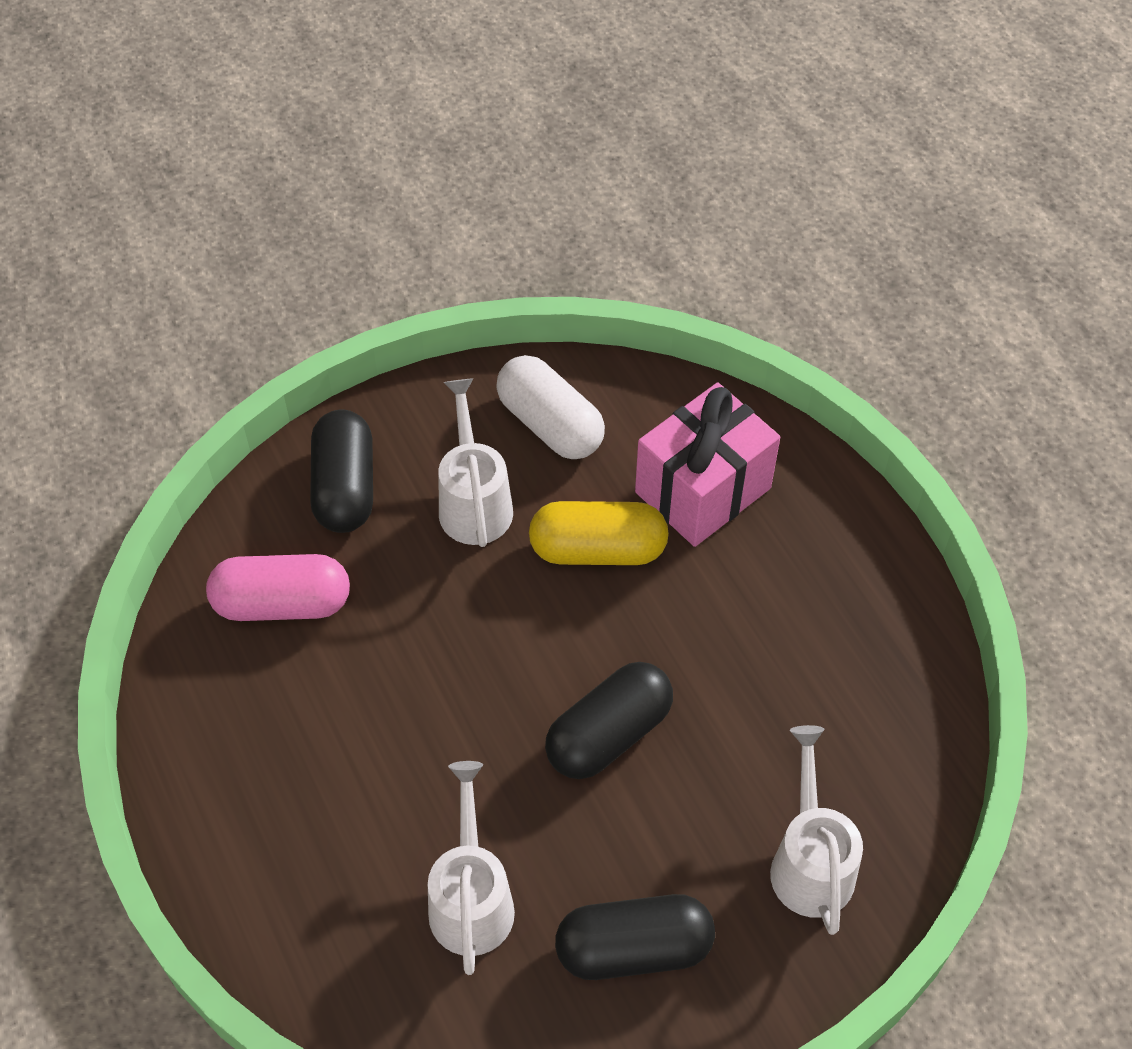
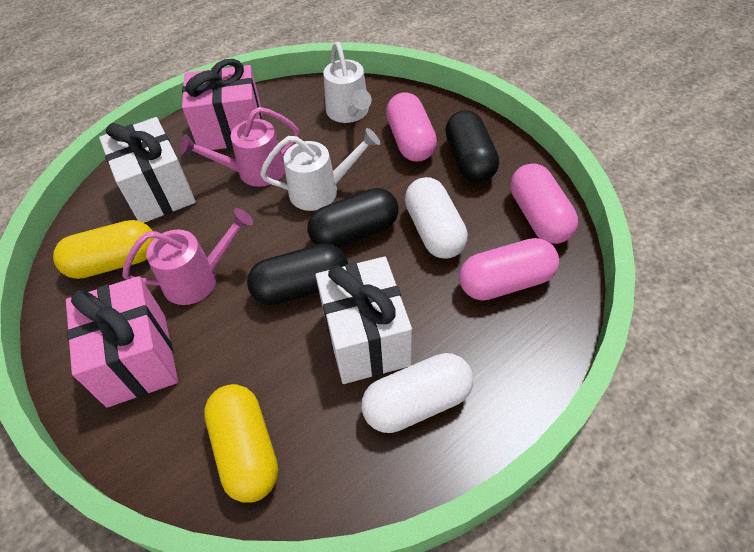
pink capsule: [206,554,350,621] = 1 -> [386,92,437,162] [459,238,559,301] [510,163,578,244] = 3
pink gift: [635,383,780,547] = 1 -> [66,276,178,408] [182,59,262,150] = 2
pink watering can: none = 0 -> [122,208,253,305] [179,107,299,187] = 2
white capsule: [496,355,605,459] = 1 -> [361,353,473,433] [405,177,468,259] = 2
white gift: none = 0 -> [99,117,196,223] [315,257,412,384] = 2
white watering can: [428,761,515,975] [438,378,513,547] [770,725,863,935] = 3 -> [260,128,380,211] [323,42,372,123] = 2
yellow capsule: [529,501,669,565] = 1 -> [53,220,154,279] [204,384,278,503] = 2

